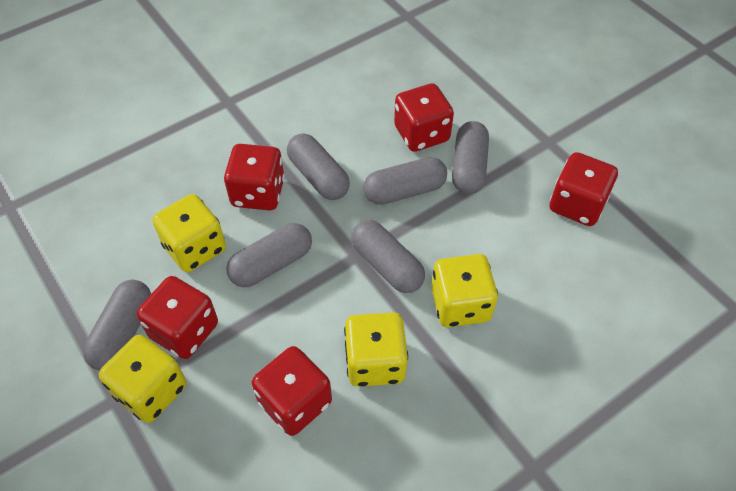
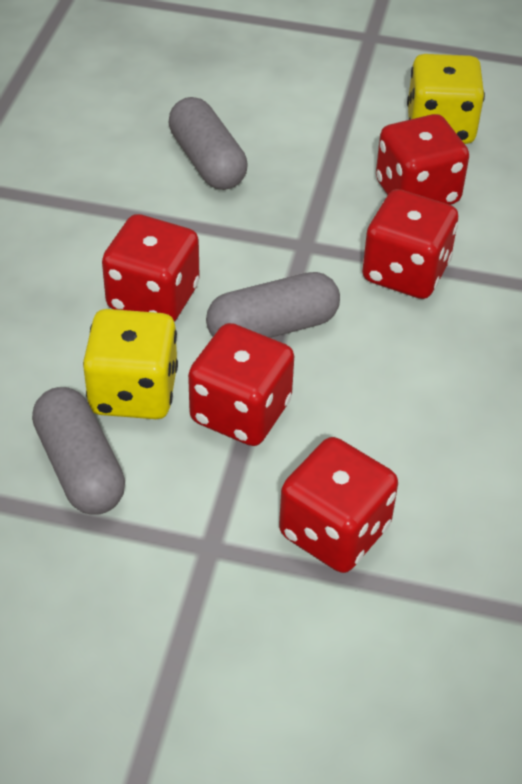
grey capsule: [83,280,151,370] [226,223,312,287] [287,133,350,200] [351,220,425,293] [363,157,447,205] [452,121,489,194] = 6 -> [32,387,125,515] [168,97,248,190] [206,272,340,338] = 3
yellow dice: [99,335,186,423] [152,194,226,272] [344,312,408,387] [431,254,498,328] = 4 -> [83,309,178,419] [407,54,485,144] = 2

